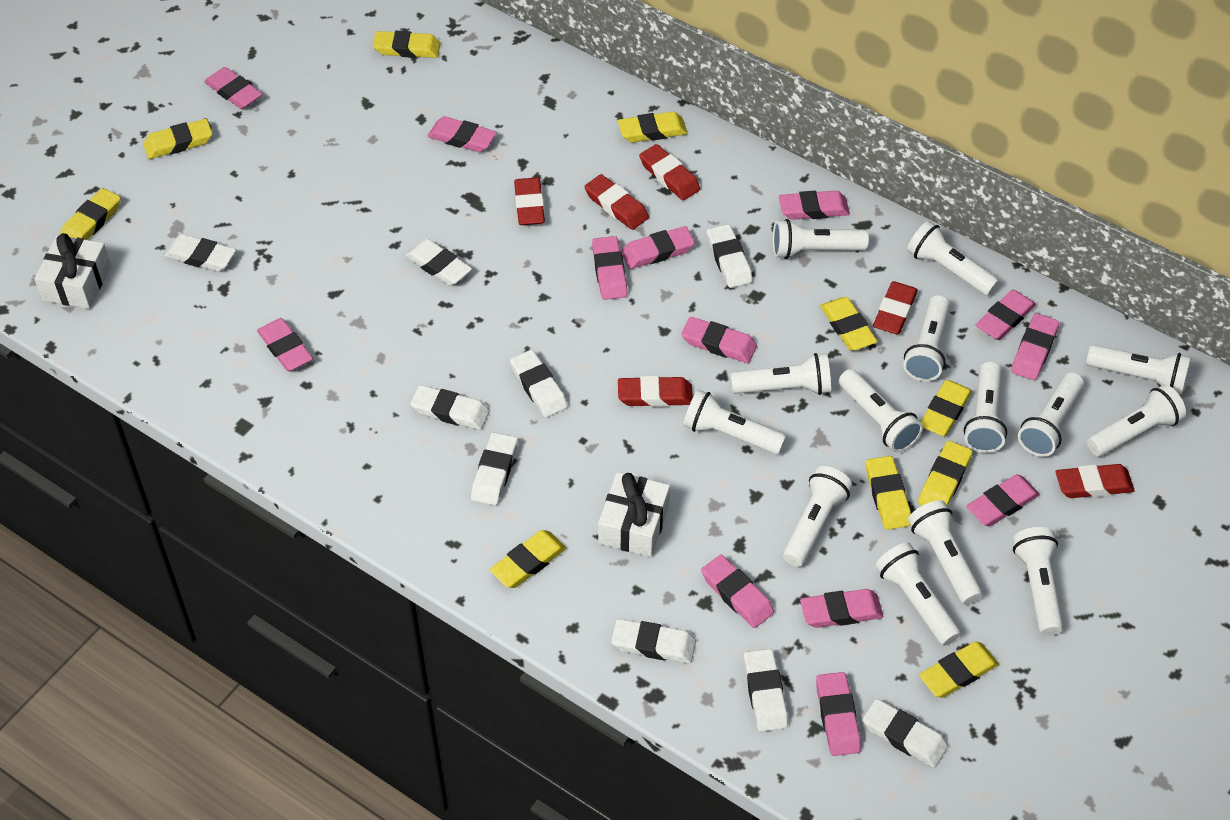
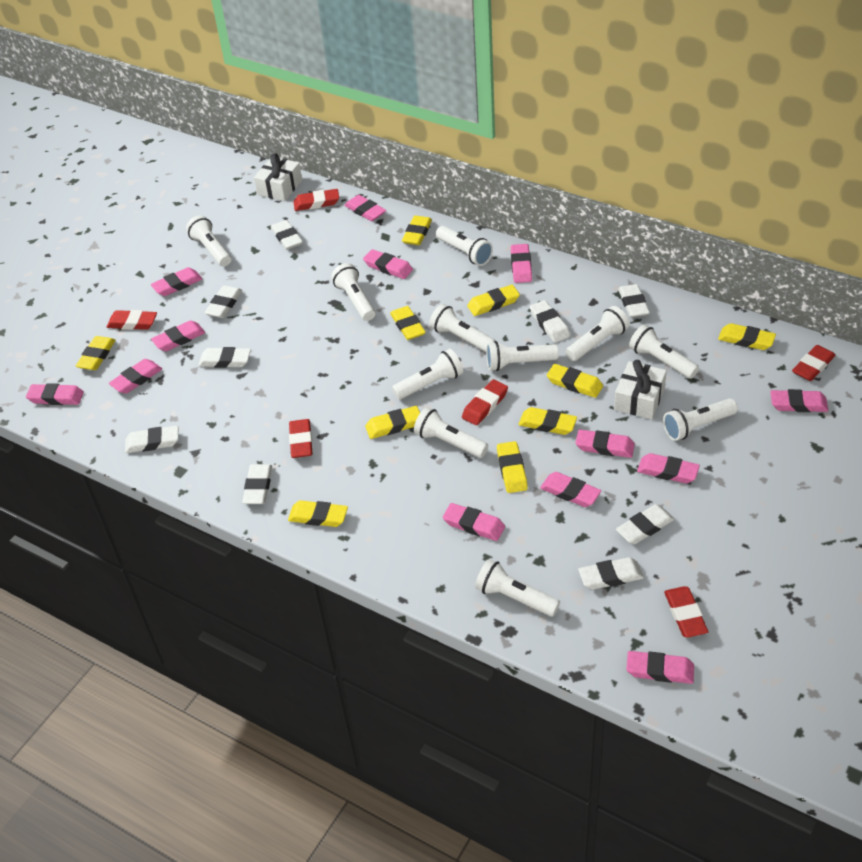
white flashlight: [683,389,786,454] [731,353,831,395] [773,219,869,259] [783,466,853,567] [839,369,923,452] [875,542,961,646] [903,295,950,381] [907,221,999,296] [908,500,983,605] [964,362,1007,453] [1013,527,1063,636] [1018,372,1084,457] [1086,345,1191,395] [1087,385,1186,457] = 14 -> [186,215,231,266] [331,263,376,321] [392,349,463,400] [414,407,488,458] [429,304,496,352] [436,226,493,266] [475,559,560,617] [486,341,559,371] [566,306,630,361] [629,324,699,379] [663,398,738,441] = 11

